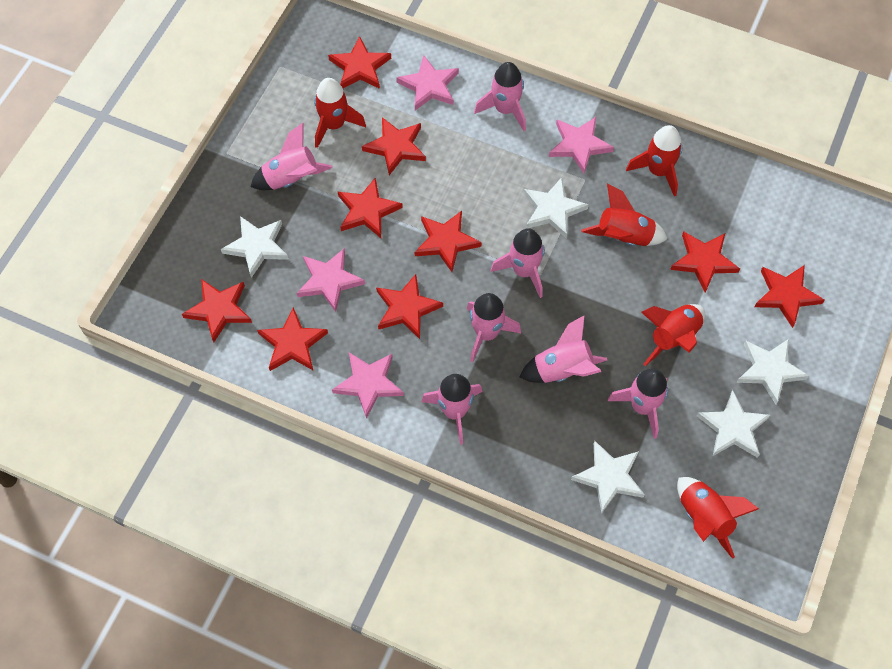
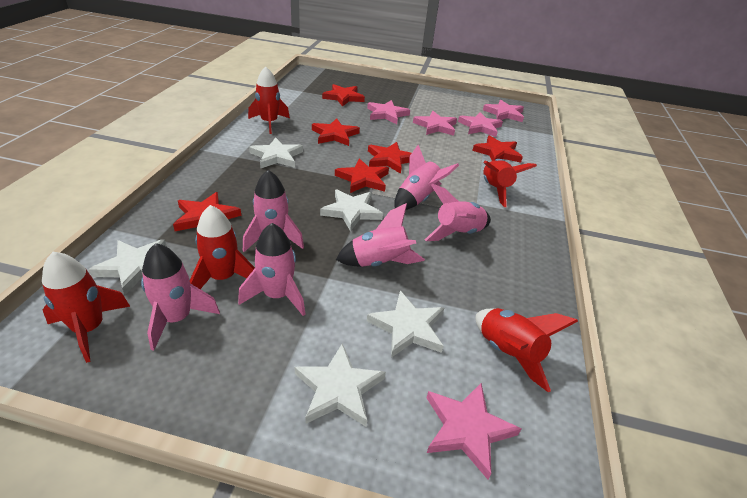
pink rocket: [250,123,333,190] [421,374,483,445] [467,293,521,362] [474,62,526,131] [491,228,545,298] [520,315,607,383] [608,369,668,439] = 7 -> [141,243,220,351] [238,223,305,316] [243,170,304,252] [336,203,425,267] [394,145,459,210] [425,184,491,241] = 6
pink star: [297,248,365,312] [332,352,404,419] [396,55,459,110] [549,117,614,173] = 4 -> [367,100,410,124] [413,111,457,136] [427,383,521,479] [458,112,503,137] [483,100,524,122] = 5
red star: [182,279,252,342] [257,307,328,371] [328,36,391,89] [338,178,403,238] [362,117,426,175] [376,274,443,339] [415,211,482,272] [670,231,740,293] [754,265,825,328] = 9 -> [173,192,241,231] [312,118,360,146] [322,84,365,107] [335,158,389,193] [368,142,412,174] [472,135,523,163] = 6

